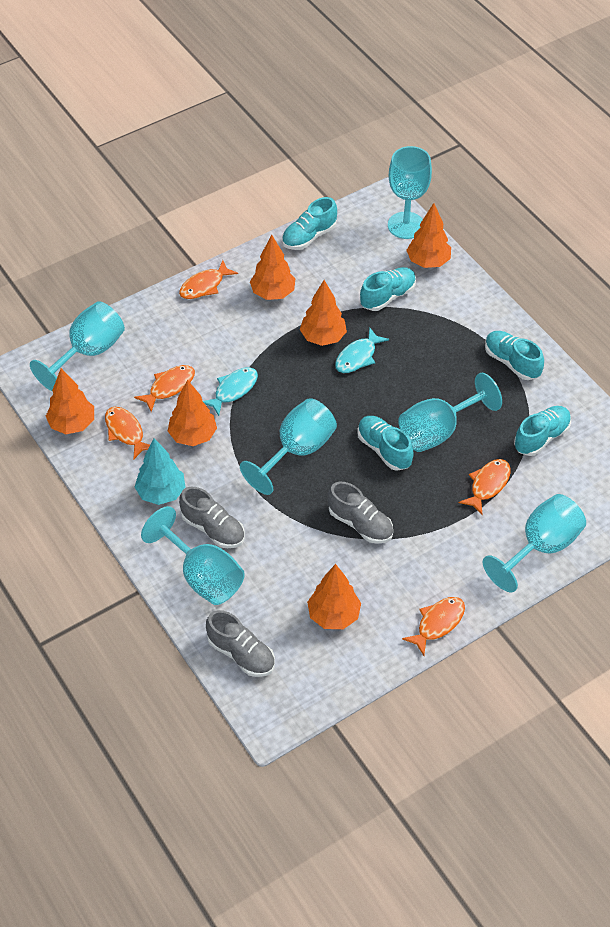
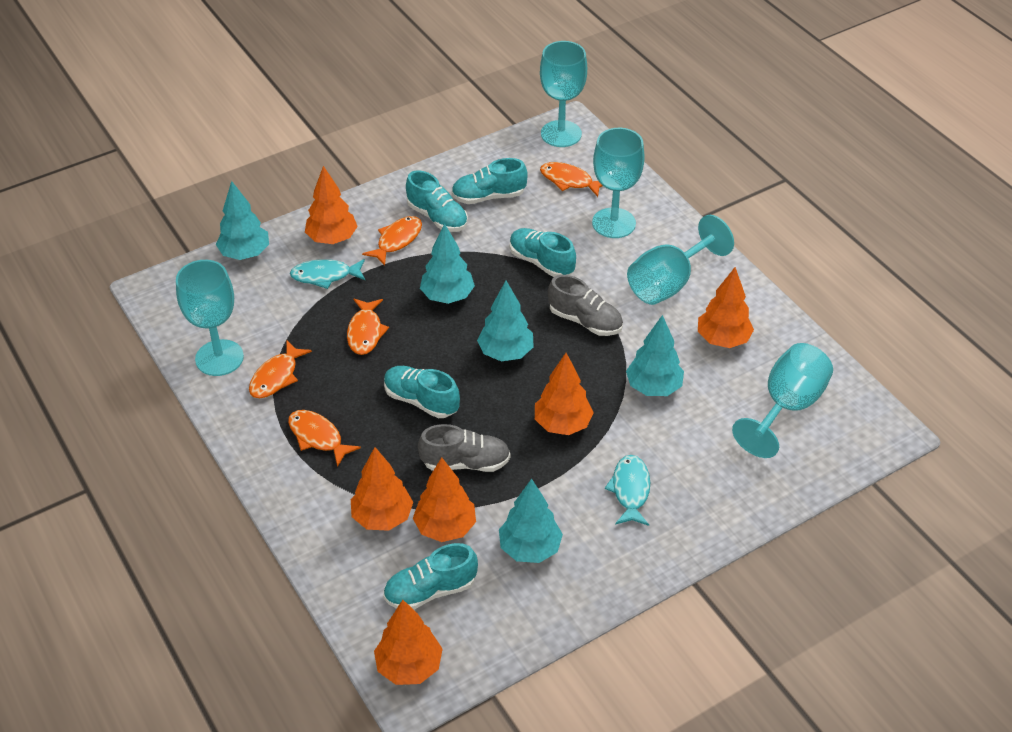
grey shoe: [179,487,245,548] [206,610,275,677] [328,482,393,544] = 3 -> [418,424,510,472] [548,275,623,336] = 2
turquoise goblet: [30,301,125,392] [141,506,245,605] [240,398,337,495] [388,146,432,239] [398,373,502,452] [483,494,586,593] = 6 -> [176,260,244,376] [540,41,587,147] [592,128,645,238] [627,215,734,305] [732,343,833,458] = 5
turquoise tree: [135,438,185,505] = 1 -> [216,181,269,260] [420,223,475,304] [477,281,533,361] [499,479,563,563] [626,315,684,396] = 5

